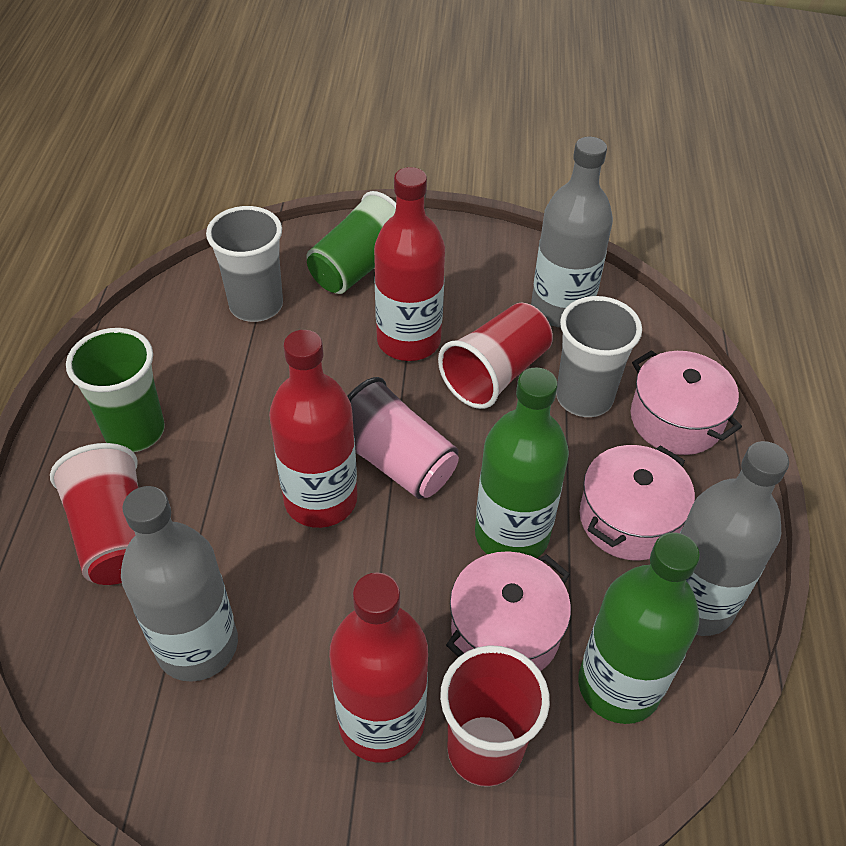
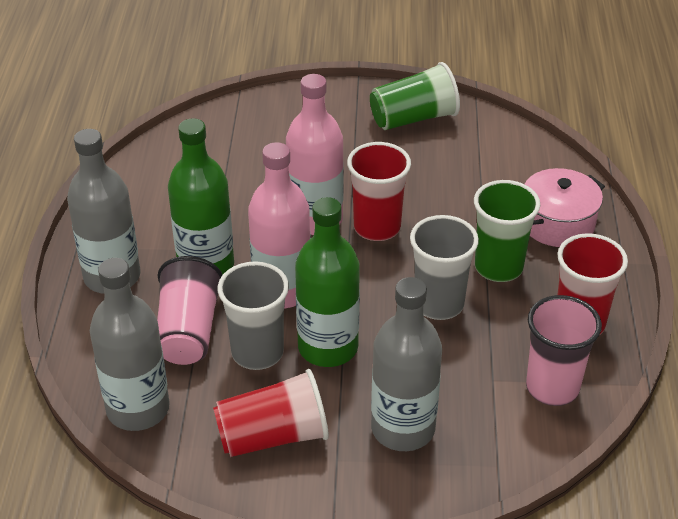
pink bottle: none = 0 -> [248,142,311,308] [286,74,344,235] = 2
pink cup: [347,377,459,499] = 1 -> [157,256,222,365] [526,295,602,406] = 2
pink pot: [446,551,571,671] [580,445,695,561] [631,350,742,455] = 3 -> [525,168,605,247] = 1
red bottle: [269,330,357,528] [329,572,428,763] [374,167,445,361] = 3 -> none = 0

